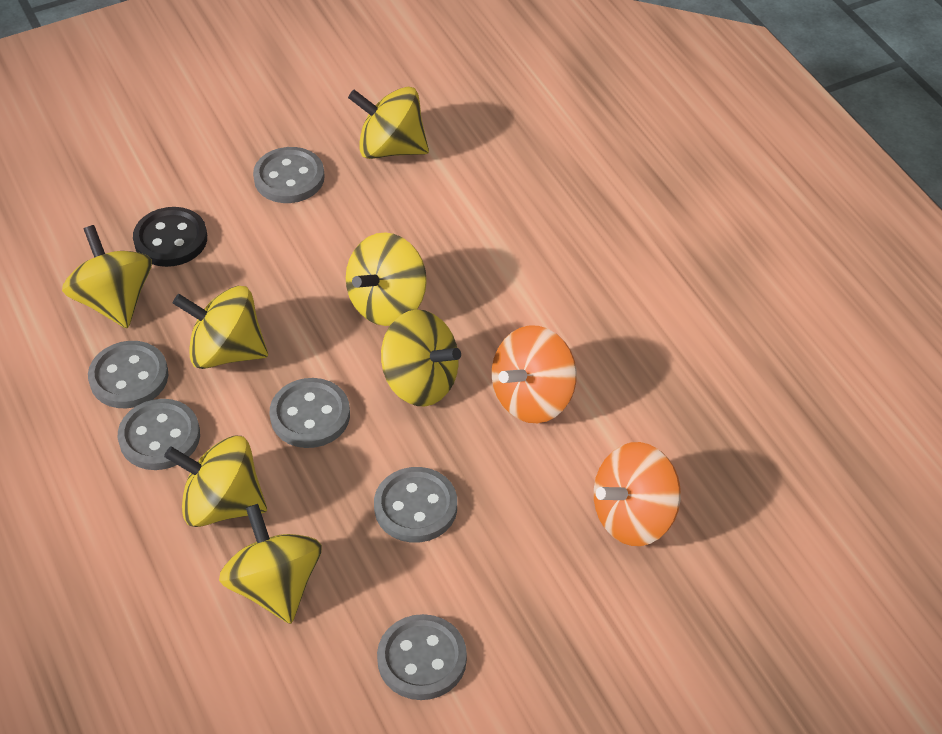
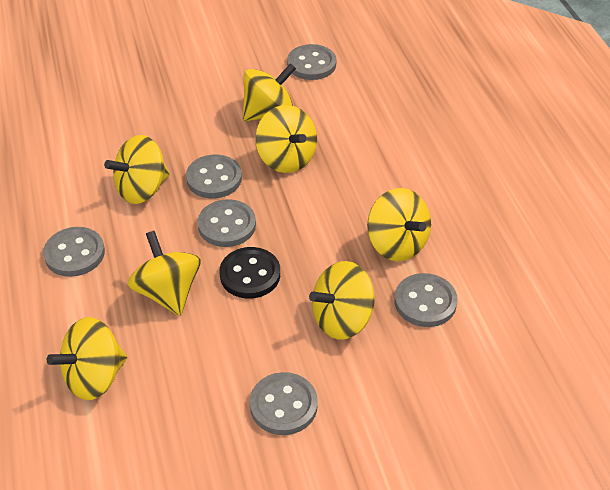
orange spinning top: [492,326,577,423] [594,442,681,546] = 2 -> none = 0

